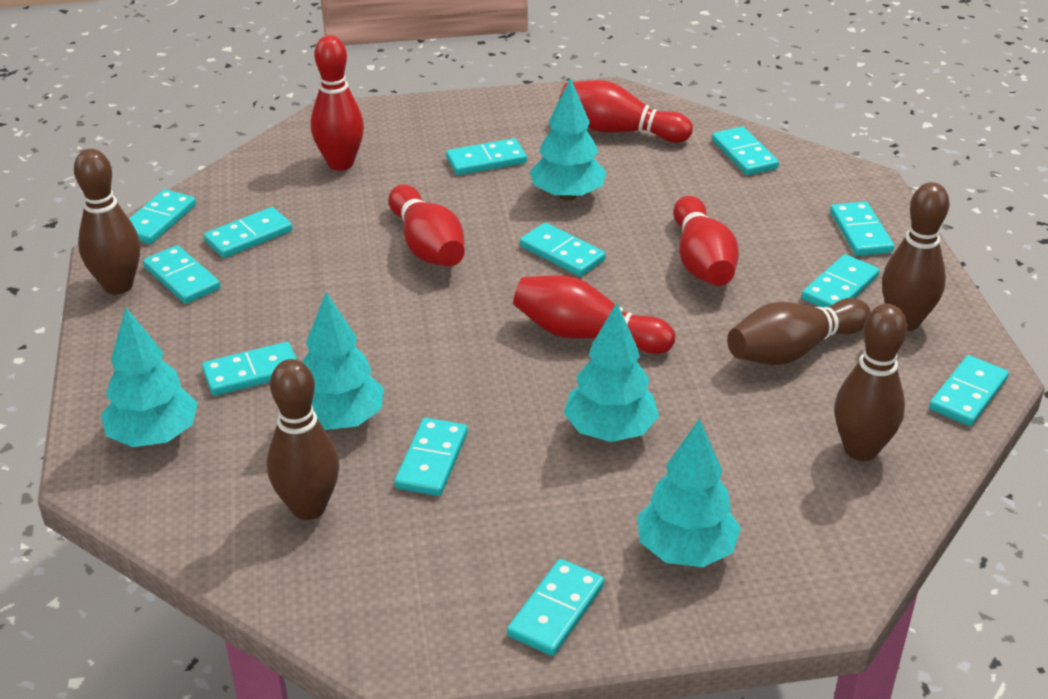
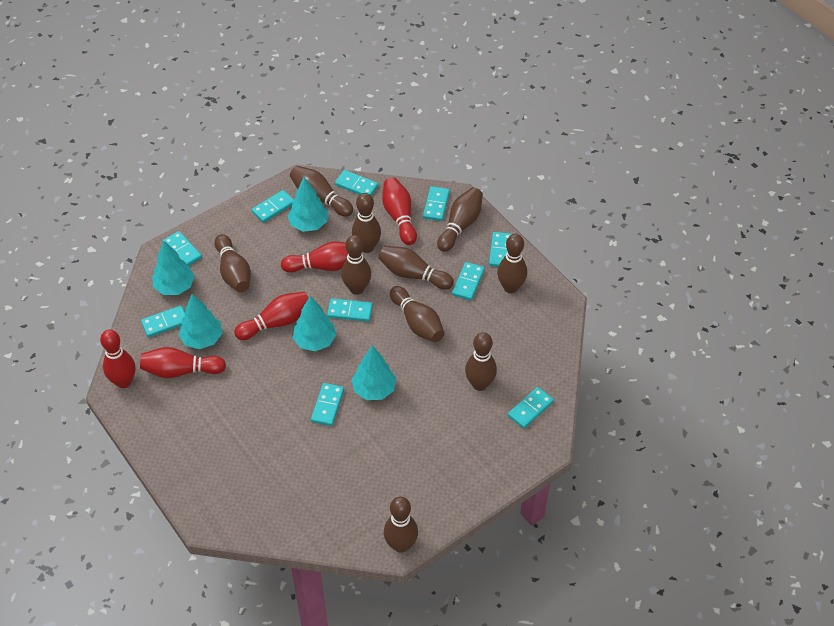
brown bowling pin: [74,149,140,295] [267,359,339,520] [727,298,871,365] [834,304,907,461] [882,182,949,331] = 5 -> [214,234,251,292] [290,166,353,217] [341,235,371,295] [352,193,381,253] [378,246,454,290] [384,497,418,553] [390,286,444,342] [437,187,483,252] [465,332,497,391] [497,234,527,293] = 10
turquoise domino: [129,189,196,244] [143,245,220,304] [202,342,297,396] [204,207,293,258] [394,418,468,496] [446,138,527,175] [507,559,604,656] [520,223,606,276] [712,127,779,175] [802,254,880,308] [830,201,894,256] [929,355,1009,426] = 12 -> [141,306,185,337] [162,231,202,266] [252,190,294,223] [311,383,344,426] [327,298,373,322] [335,170,379,196] [423,186,450,221] [452,262,485,301] [489,232,512,267] [508,387,554,429] = 10

